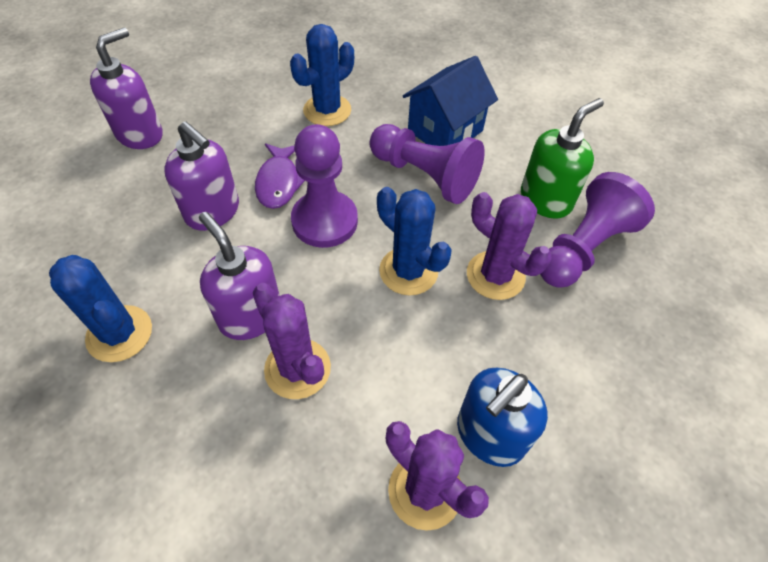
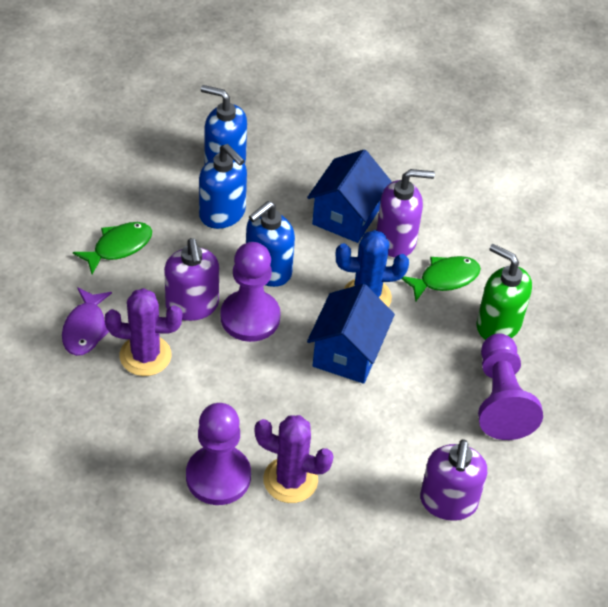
blue cactus: [49,255,152,362] [290,24,354,126] [377,187,452,296] = 3 -> [336,230,409,307] = 1
blue house: [403,56,498,146] = 1 -> [307,149,392,243] [307,284,395,384] = 2
blue soap dispenser: [457,368,548,467] = 1 -> [199,144,247,229] [201,85,247,164] [246,201,295,287] = 3
green fish: none = 0 -> [73,222,152,274] [402,256,481,302] = 2
purple cactus: [253,283,331,399] [386,421,489,531] [467,192,552,300] = 3 -> [105,288,182,376] [255,415,334,503] = 2

